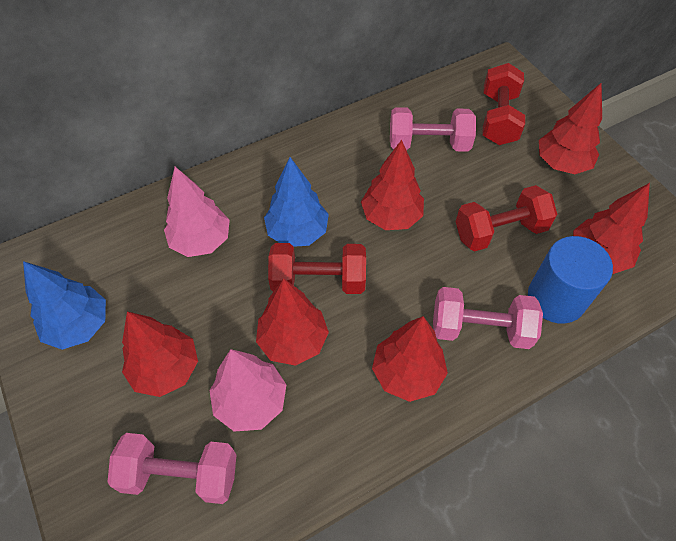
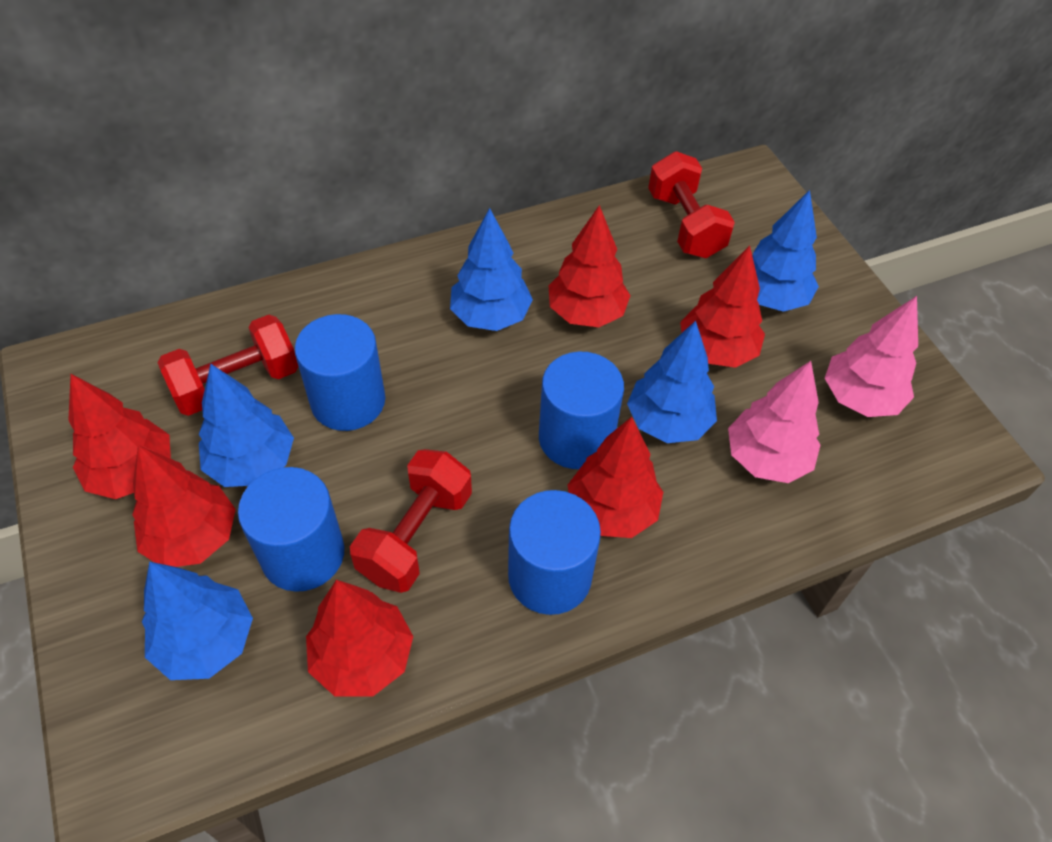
blue cylinder: [528,236,613,324] = 1 -> [238,467,344,592] [295,314,385,431] [508,490,601,615] [539,352,624,469] = 4
blue tree: [23,261,106,350] [264,157,329,247] = 2 -> [142,561,253,680] [199,364,294,487] [450,208,533,331] [627,321,717,443] [752,190,819,312] = 5
pink dumbbell: [107,433,236,504] [390,107,476,152] [433,287,543,349] = 3 -> none = 0

